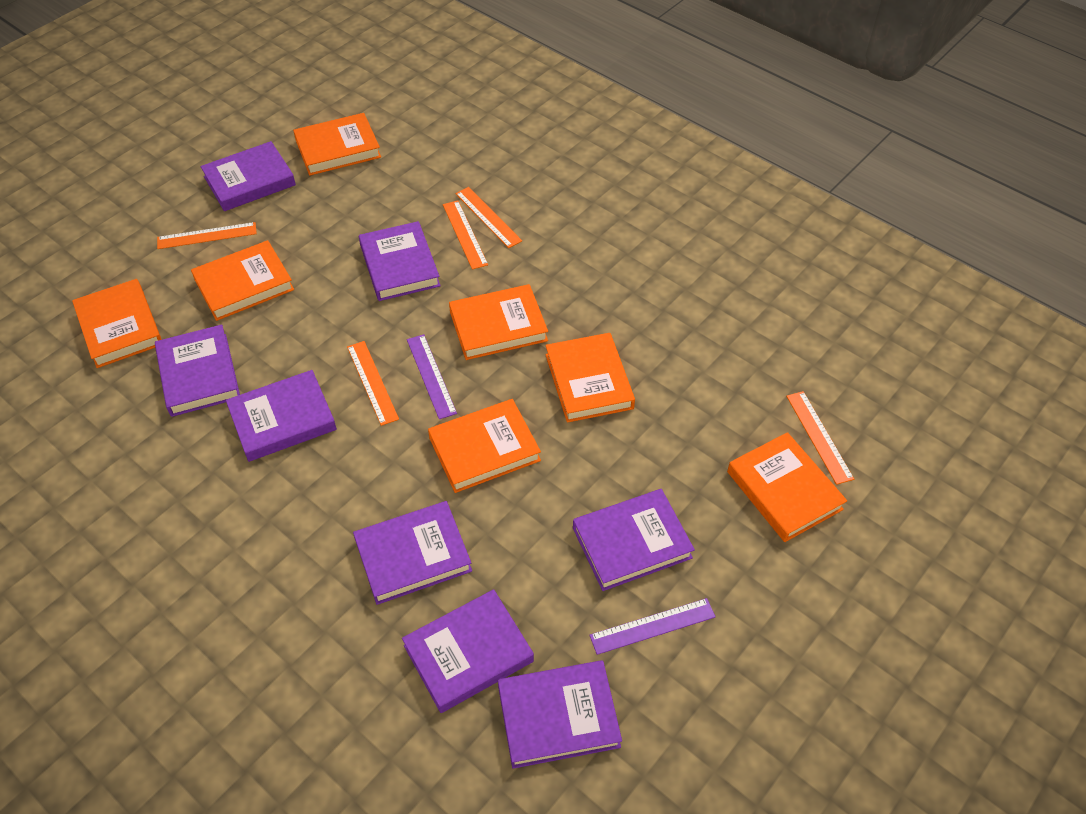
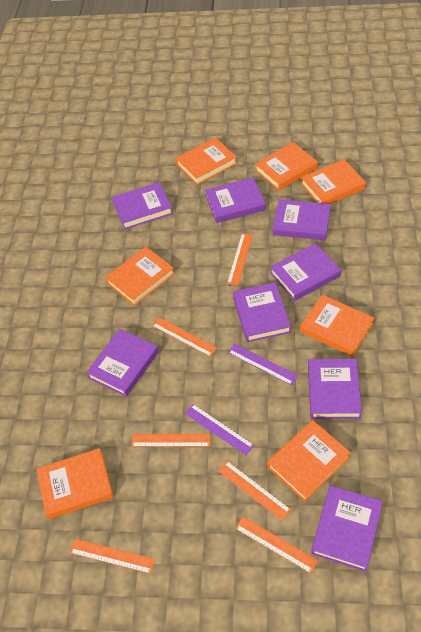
orange ruler: [157,222,257,249] [347,341,399,426] [443,200,488,270] [455,187,522,248] [786,391,854,485] = 5 -> [70,539,155,574] [131,434,211,447] [152,317,217,357] [218,461,291,521] [227,233,253,285] [235,516,318,574] = 6

